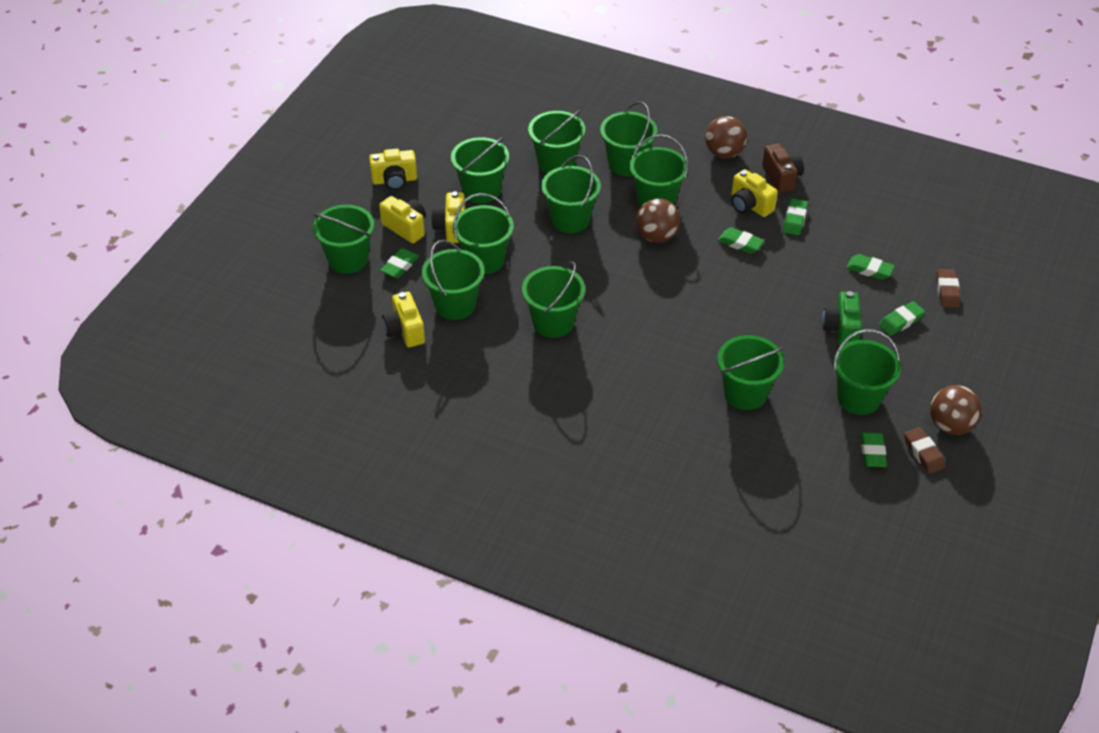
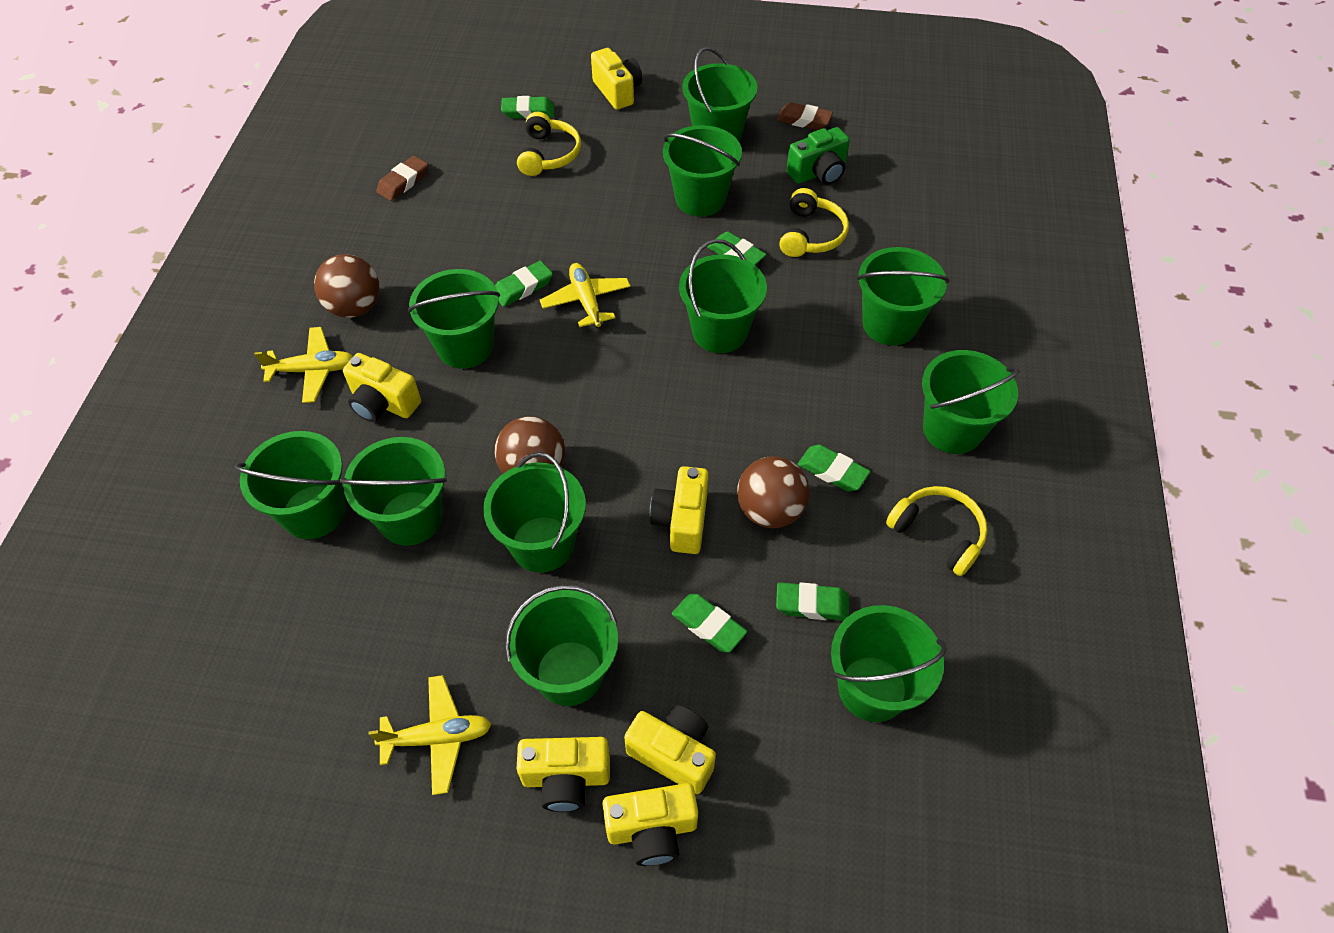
brown camera: [762,143,804,193] = 1 -> none = 0
yellow camera: [369,149,417,190] [379,196,426,243] [382,292,425,347] [431,191,465,243] [731,169,778,217] = 5 -> [343,353,421,422] [516,737,610,812] [591,48,642,110] [603,783,698,866] [624,705,716,794] [650,466,709,554] = 6
yellow headphones: none = 0 -> [517,112,581,176] [779,188,849,257] [886,486,988,576] = 3
yellow plane: none = 0 -> [254,327,353,403] [368,675,492,795] [540,263,631,328] = 3

